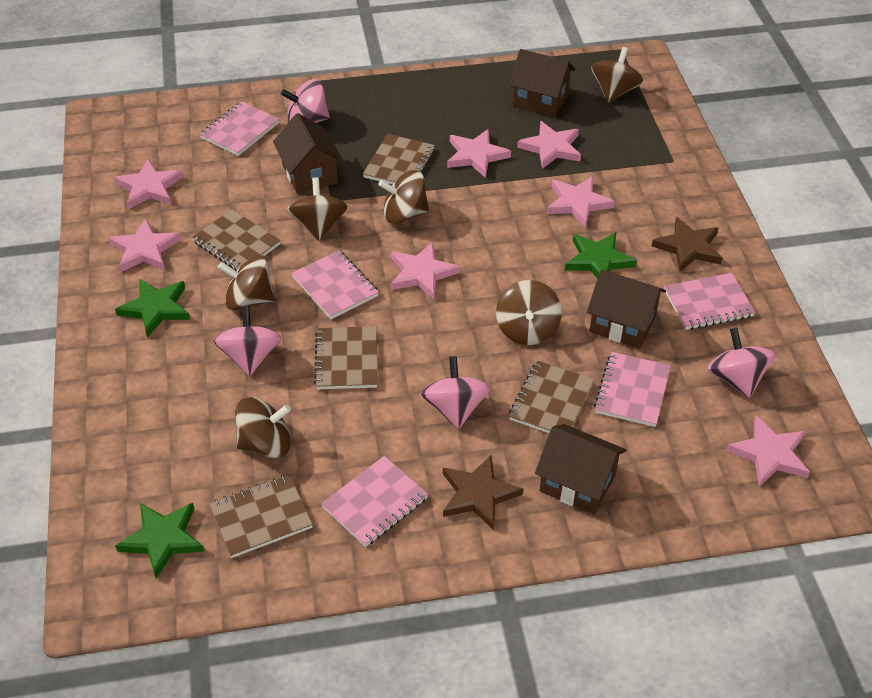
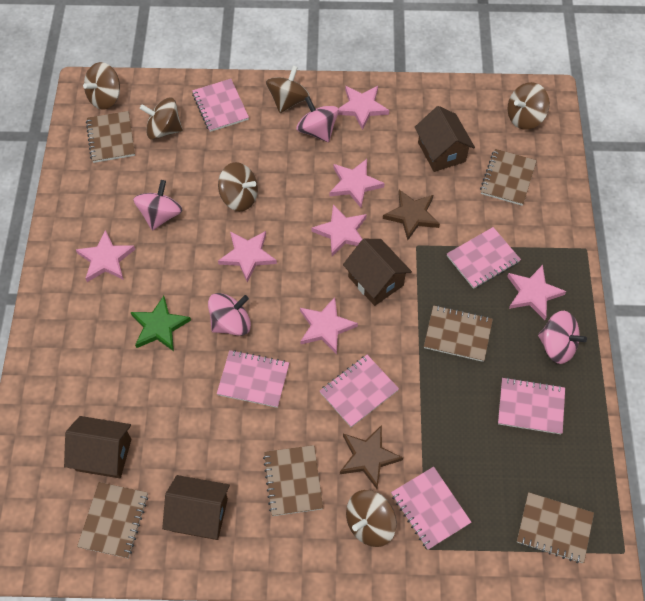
brown notebook: [192,209,281,271] [209,475,313,558] [314,326,377,389] [363,134,435,185] [509,361,594,433] = 5 -> [77,482,148,558] [86,111,135,163] [263,445,323,516] [424,305,493,362] [480,149,537,206] [517,492,594,563] = 6
green star: [115,279,190,338] [115,503,205,579] [565,232,637,279] = 3 -> [131,296,191,351] = 1
pink notebook: [199,101,280,156] [292,250,379,319] [321,456,429,547] [594,352,671,427] [664,273,756,330] = 5 -> [192,79,249,132] [217,350,289,408] [320,355,399,427] [391,467,471,550] [447,227,521,289] [498,377,565,434] = 6

